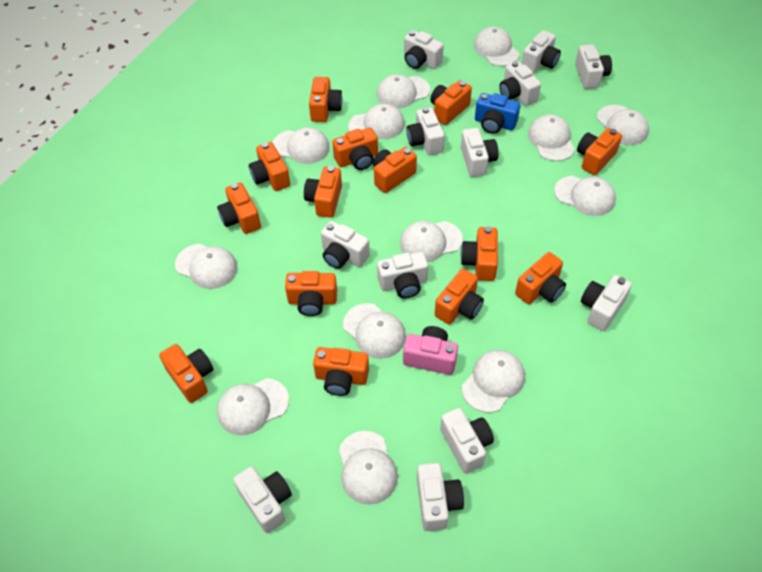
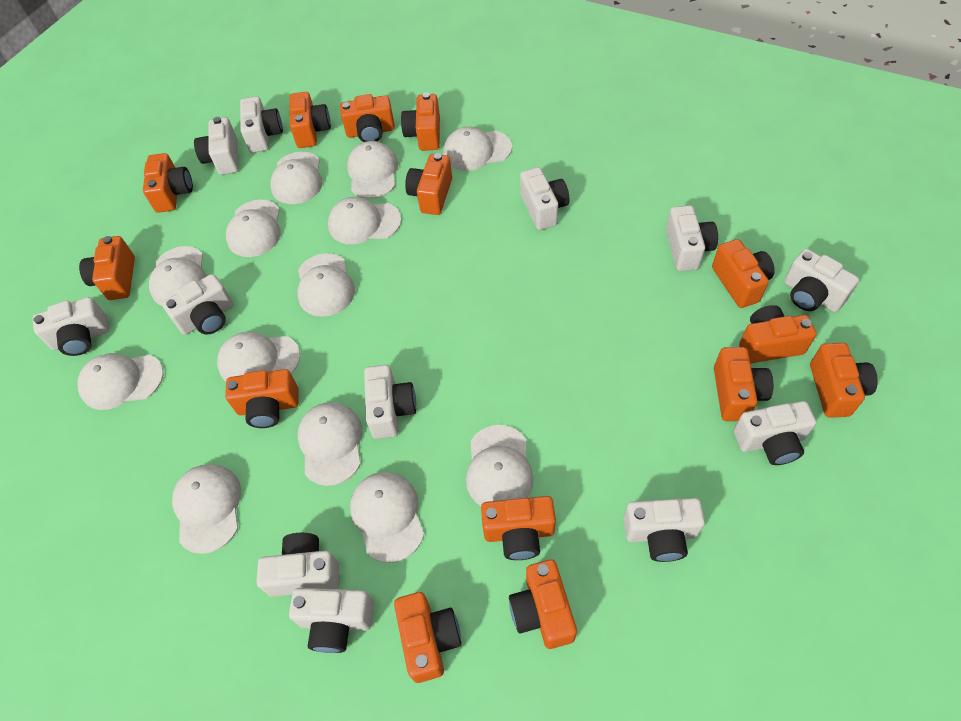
blue camera: [475,93,520,134] = 1 -> none = 0
pink camera: [403,326,458,375] = 1 -> none = 0

